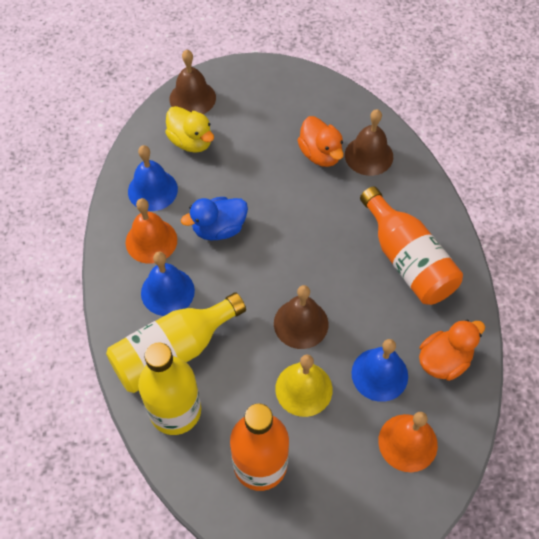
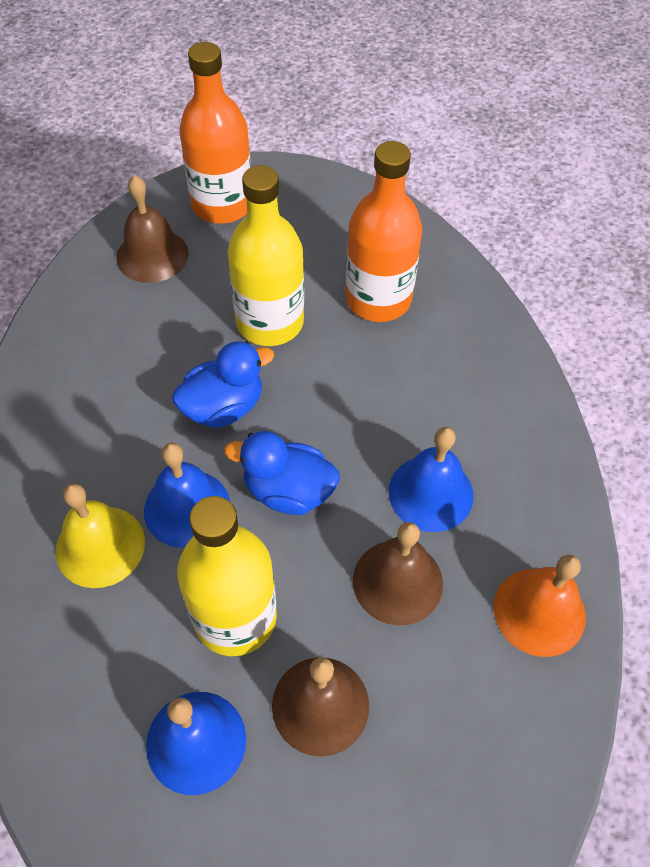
blue duck: [181,197,248,240] = 1 -> [172,341,274,428] [224,431,340,515] = 2
orange bell: [125,198,177,264] [378,412,438,472] = 2 -> [494,555,586,657] = 1
orange duck: [298,116,344,167] [419,319,485,381] = 2 -> none = 0
yellow duck: [165,106,214,153] = 1 -> none = 0

